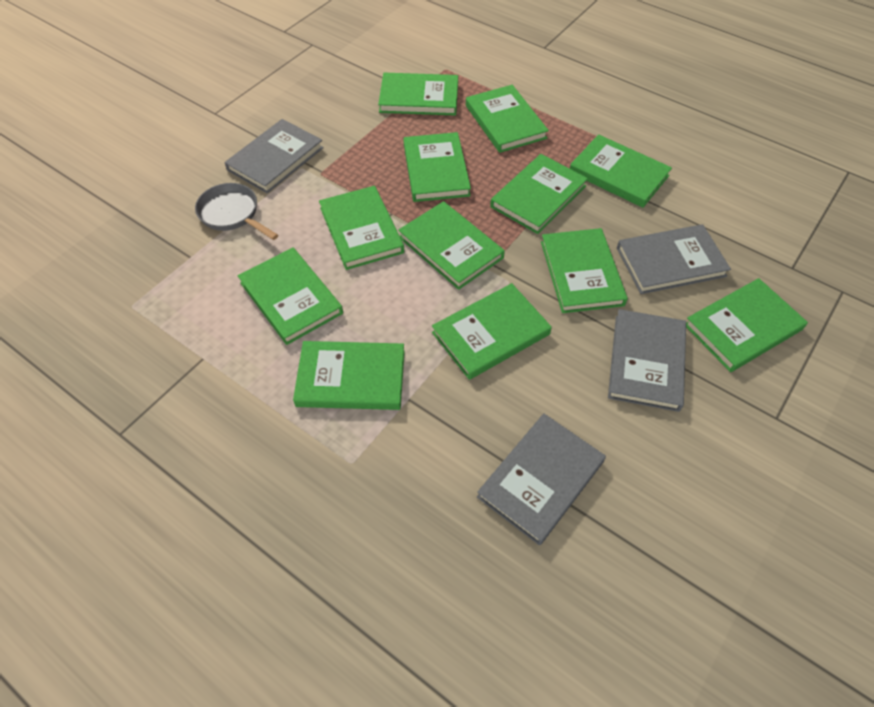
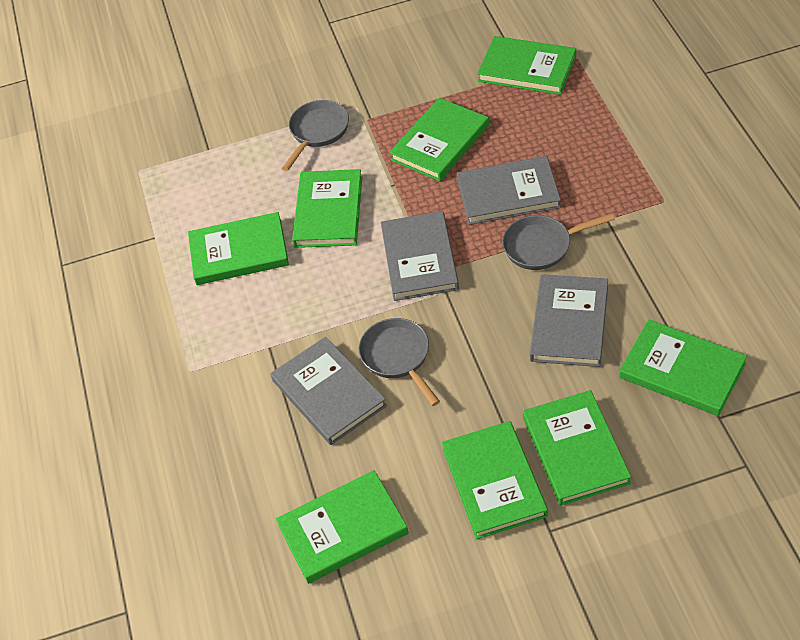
green book: [238,247,343,345] [293,341,405,410] [319,186,404,270] [378,73,458,116] [398,201,505,290] [403,132,471,202] [432,283,552,380] [466,85,549,153] [490,154,588,234] [541,228,628,313] [570,134,672,208] [686,278,808,372] = 12 -> [188,212,289,285] [276,470,409,584] [292,169,362,248] [389,98,489,181] [442,421,548,539] [477,36,576,95] [523,390,631,506] [620,320,747,416] = 8
grey pan: [195,183,278,240] = 1 -> [282,100,349,171] [359,318,440,406] [502,213,615,270] = 3

